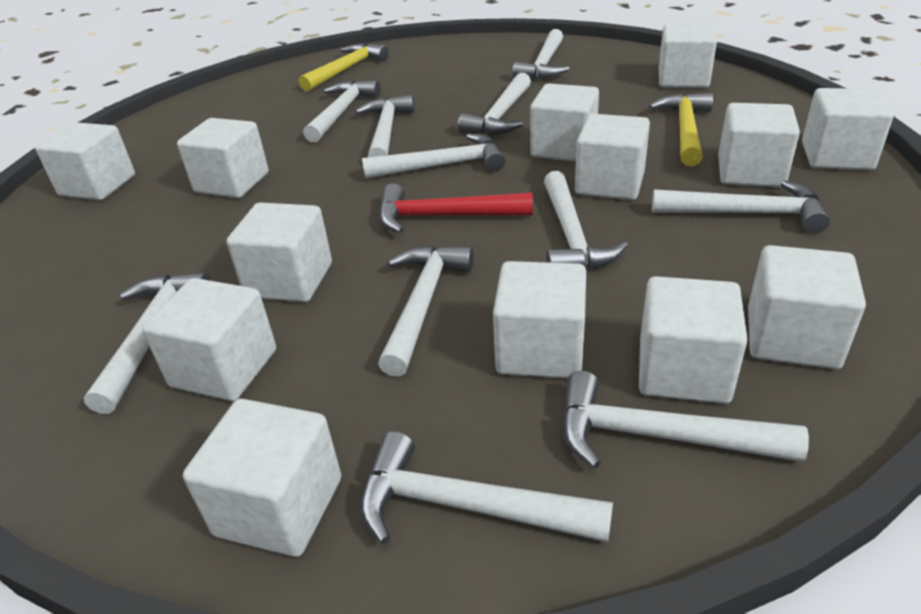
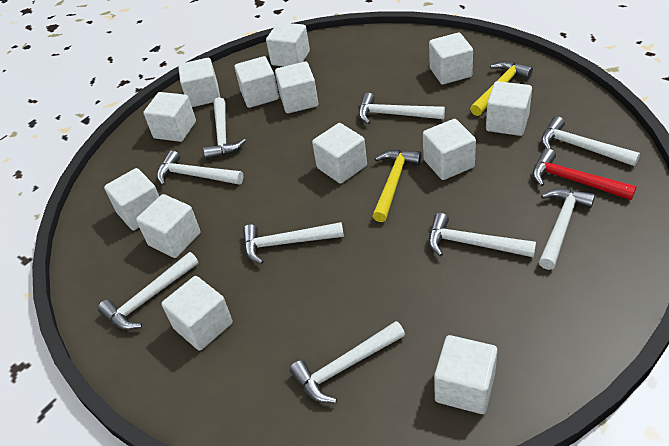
white hammer: [84,272,211,414] [303,80,381,142] [355,95,415,157] [360,431,613,544] [362,134,506,179] [378,245,474,377] [458,73,531,135] [512,29,569,80] [544,171,628,270] [562,371,809,469] [652,180,830,233] = 11 -> [98,252,199,330] [157,150,243,186] [203,97,246,160] [243,222,344,264] [290,321,405,403] [359,93,445,124] [429,213,536,257] [539,188,595,270] [541,116,640,166] = 9

